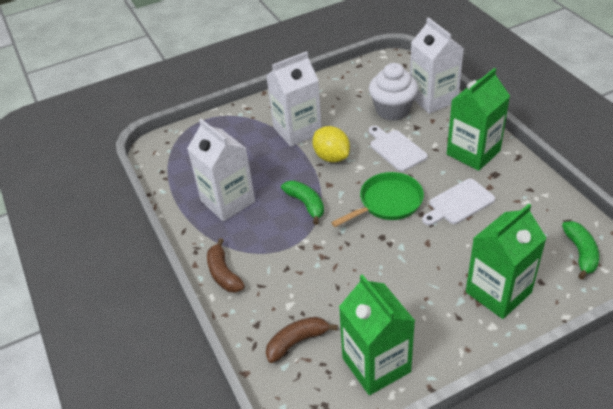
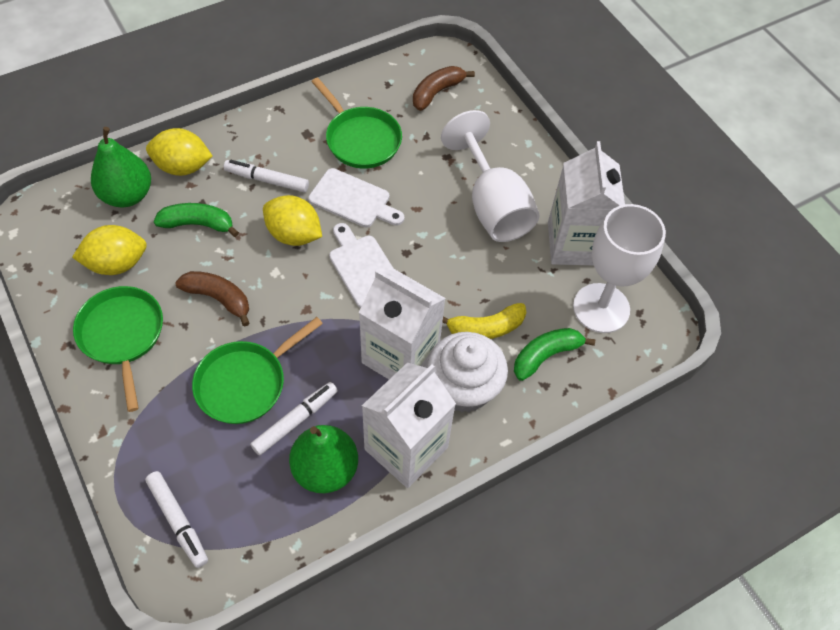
green carton: [339,274,415,395] [447,68,510,171] [466,204,546,319] = 3 -> none = 0
green pan: [331,172,424,227] = 1 -> [73,286,163,412] [192,317,323,424] [311,77,402,169] = 3
green pear: none = 0 -> [91,127,151,207] [289,425,358,493] = 2
white goblet: none = 0 -> [441,110,539,242] [573,204,666,333] = 2
white marker: none = 0 -> [145,471,208,568] [224,160,309,193] [250,382,338,455] = 3
yellow banana: none = 0 -> [442,303,526,339] = 1
yellow lemon: [312,126,350,163] = 1 -> [72,225,147,275] [146,128,213,176] [263,195,322,246] = 3

